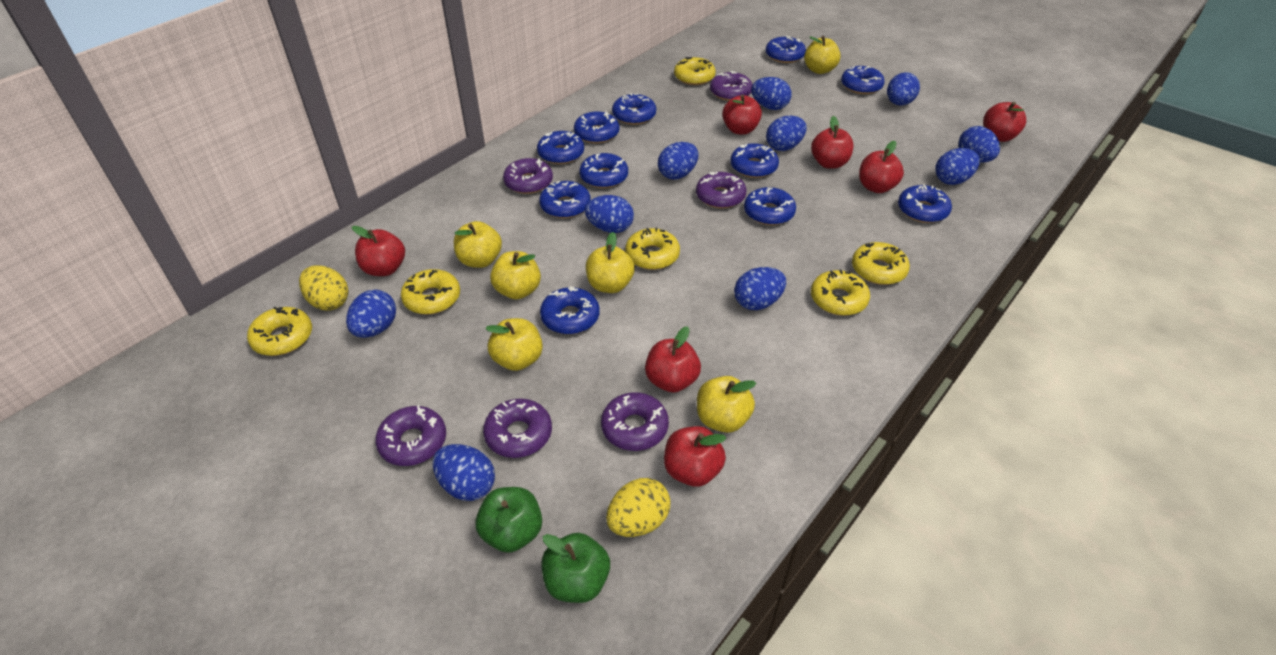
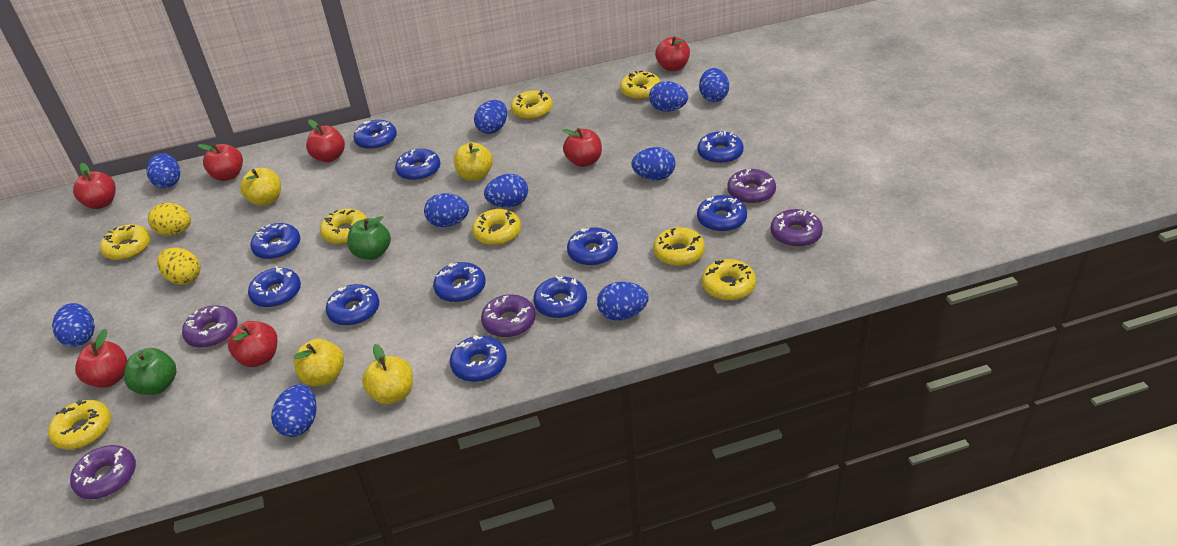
purple donut: [375,405,446,466] [483,399,552,458] [503,158,553,194] [601,392,669,451] [696,172,747,209] [710,71,752,101] = 6 -> [70,445,136,499] [182,305,238,348] [481,294,536,337] [727,169,776,204] [770,209,823,247] = 5
yellow apple: [454,221,502,268] [485,318,543,371] [490,251,541,299] [586,232,635,293] [697,376,756,433] [804,36,841,74] = 6 -> [240,168,281,206] [294,339,344,386] [362,344,413,405] [454,142,493,181] = 4
yellow donut: [247,307,312,356] [401,269,460,314] [625,228,680,270] [674,57,716,85] [811,270,870,316] [852,242,910,285] = 6 -> [48,400,111,450] [100,224,151,260] [320,208,367,244] [472,209,521,246] [511,90,553,120] [620,71,661,100] [653,227,705,266] [702,259,756,301] = 8

